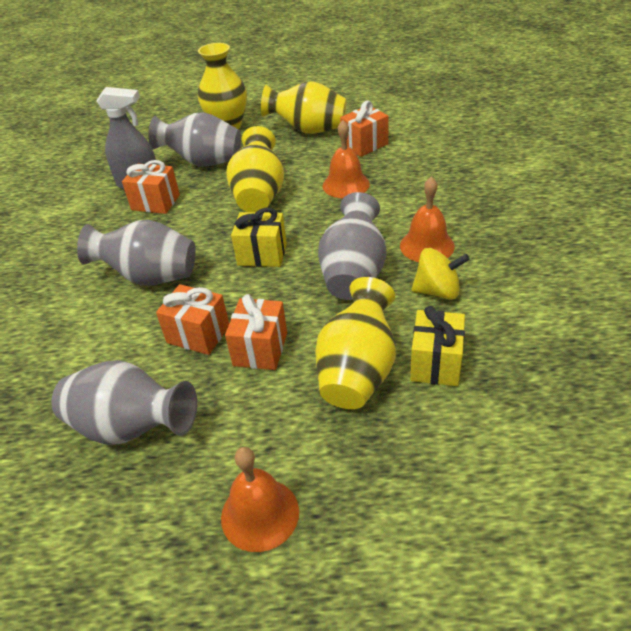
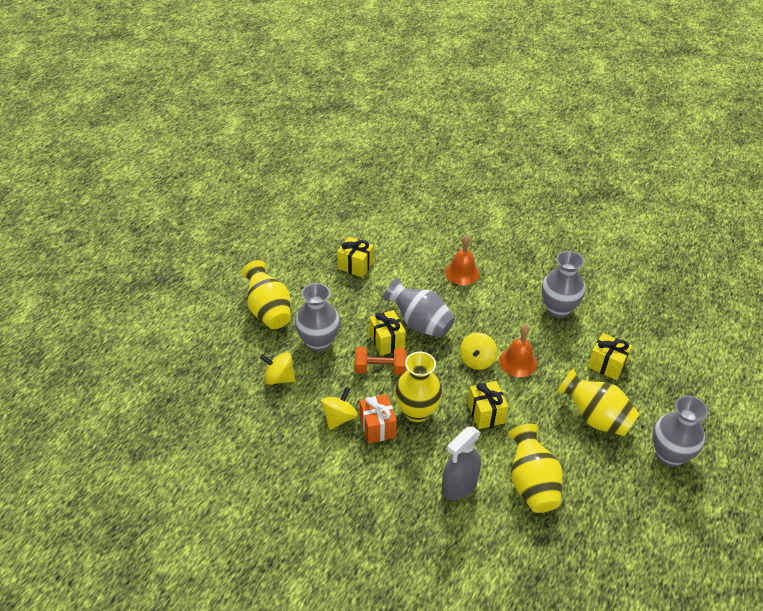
orange bell: [221,447,299,552] [322,120,370,198] [400,177,455,262] = 3 -> [445,235,480,285] [499,325,537,377] = 2
orange dumbbell: none = 0 -> [355,347,406,375] = 1
orange gift: [122,160,180,214] [156,284,229,355] [225,294,287,370] [340,100,388,157] = 4 -> [360,394,397,444] = 1
yellow gift: [231,208,287,267] [410,306,465,386] = 2 -> [337,237,374,278] [369,310,406,356] [468,381,508,429] [588,333,632,380] = 4
yellow spinning top: [412,248,470,300] = 1 -> [260,352,296,385] [321,387,358,430] [460,333,497,370] = 3

